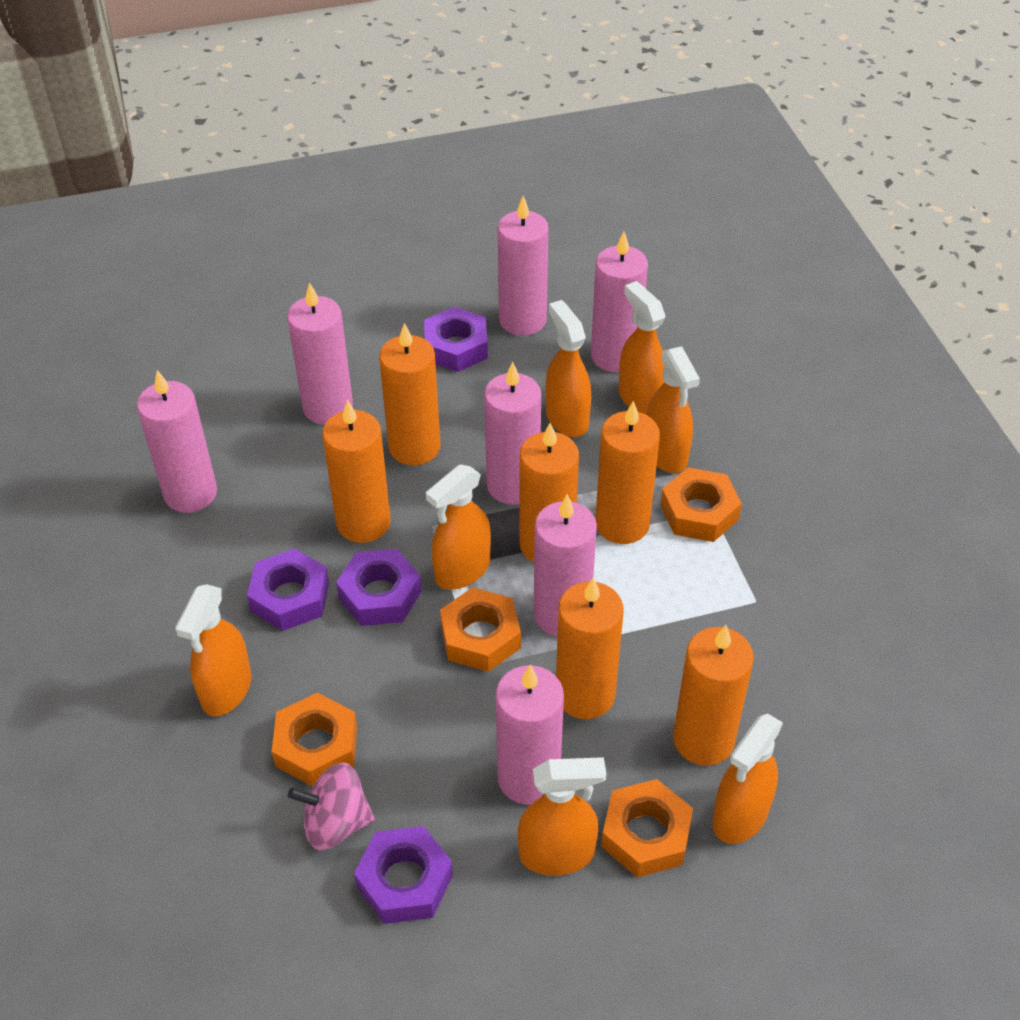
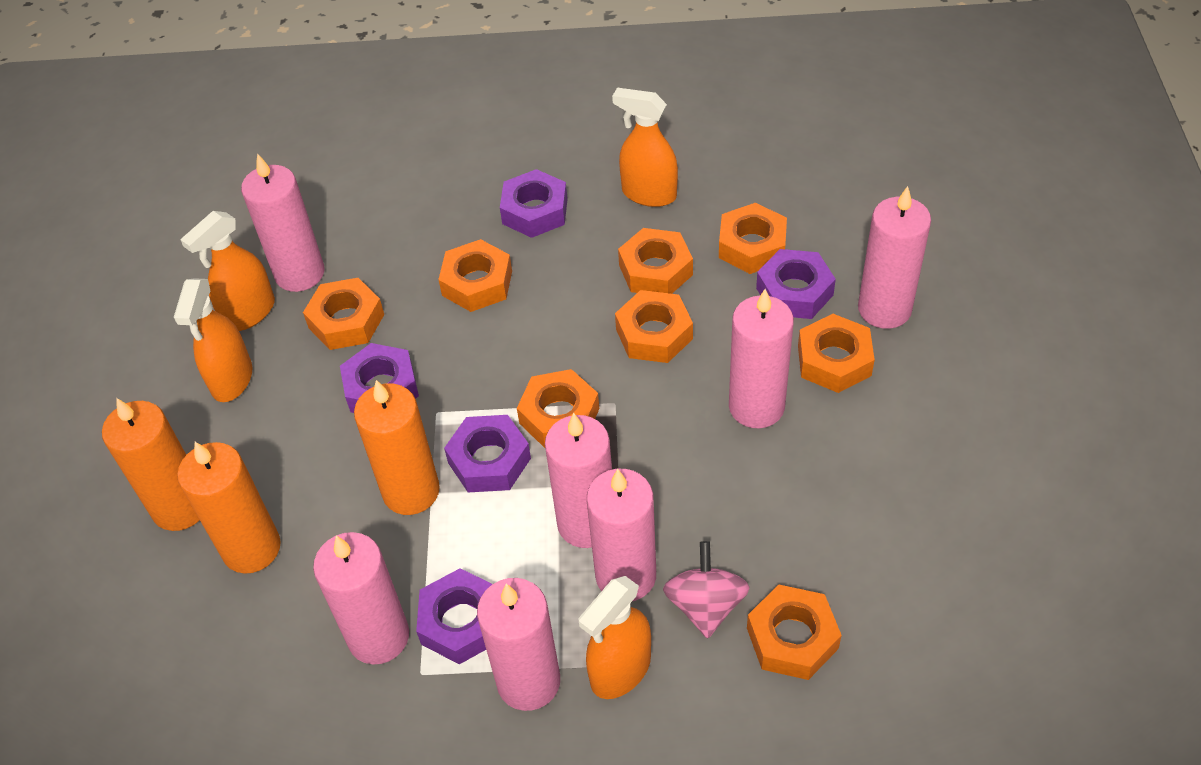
orange candle: [322,400,391,543] [379,323,440,465] [520,423,579,562] [556,578,624,719] [595,401,660,544] [673,625,754,766] = 6 -> [102,398,200,531] [177,442,281,574] [354,380,440,515] = 3
orange nut: [272,693,357,787] [440,587,521,672] [601,779,693,878] [661,467,742,542] = 4 -> [303,278,384,350] [438,239,512,312] [517,369,599,448] [615,290,693,363] [618,228,693,294] [719,203,787,274] [747,585,842,680] [798,314,875,393] = 8
orange spray bottle: [175,584,252,716] [426,464,491,590] [518,757,606,876] [546,300,591,437] [619,281,665,414] [646,346,700,473] [712,714,783,844] = 7 -> [174,278,252,402] [180,211,275,331] [579,576,651,699] [612,88,678,207] = 4
purple nut: [247,548,329,631] [336,549,422,626] [354,826,453,924] [424,307,488,372] = 4 -> [340,343,419,413] [416,568,492,664] [444,415,531,492] [500,169,568,238] [756,249,836,319] = 5

